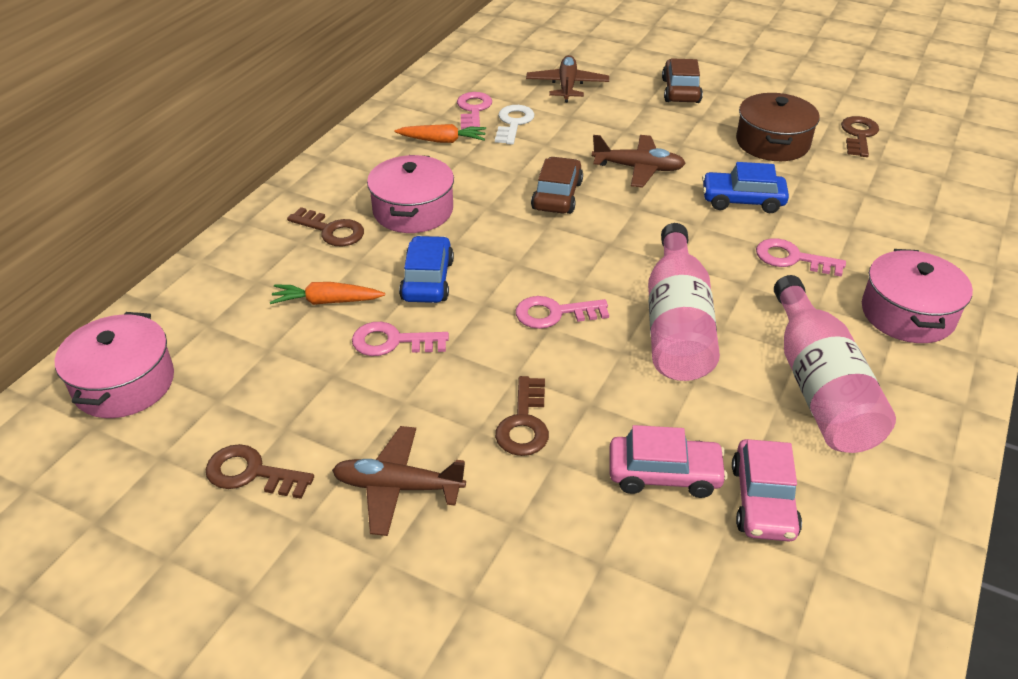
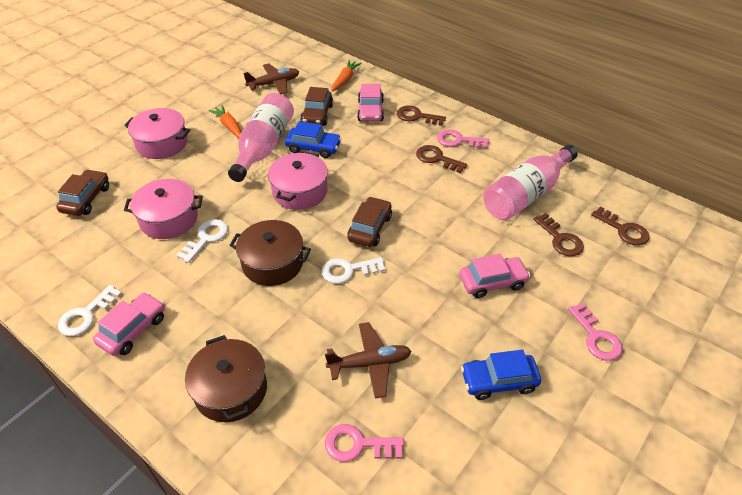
brown car: [531,157,583,214] [662,58,703,103] = 2 -> [56,169,109,216] [300,87,333,126] [347,197,392,247] = 3
brown plane: [332,426,466,536] [526,55,609,103] [592,135,686,188] = 3 -> [243,63,299,94] [325,322,411,399] = 2
brown pot: [736,93,820,161] = 1 -> [185,335,267,422] [229,220,311,286] = 2
pink car: [609,425,728,498] [732,439,802,541] = 2 -> [93,292,165,356] [357,84,384,121] [459,254,530,298] = 3
pink key: [352,322,449,356] [457,92,492,130] [516,296,609,329] [756,238,846,277] = 4 -> [325,424,404,462] [437,130,489,148] [568,303,622,361] = 3
white key: [495,105,535,145] = 1 -> [58,285,122,336] [176,219,228,263] [322,257,385,284] = 3

